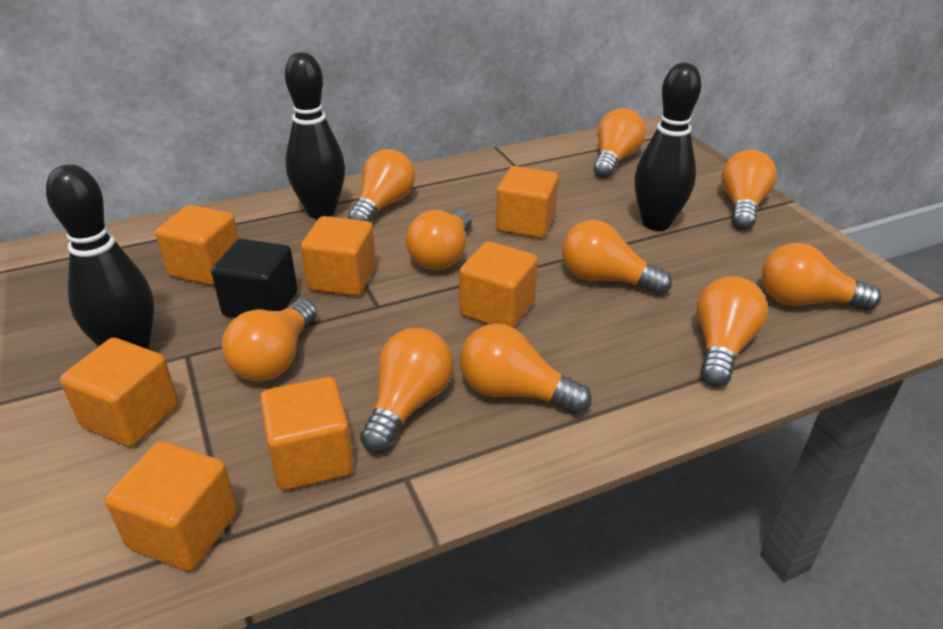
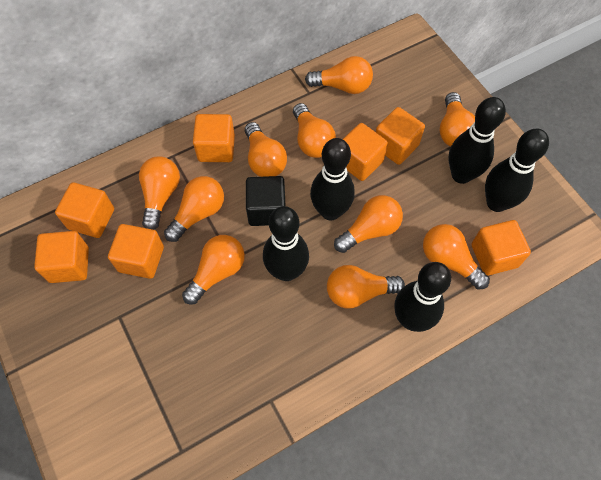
black bowling pin: [46,164,154,349] [285,52,345,219] [635,63,701,231] = 3 -> [263,206,309,281] [310,138,355,221] [394,262,451,332] [448,97,506,184] [485,129,549,212] = 5

